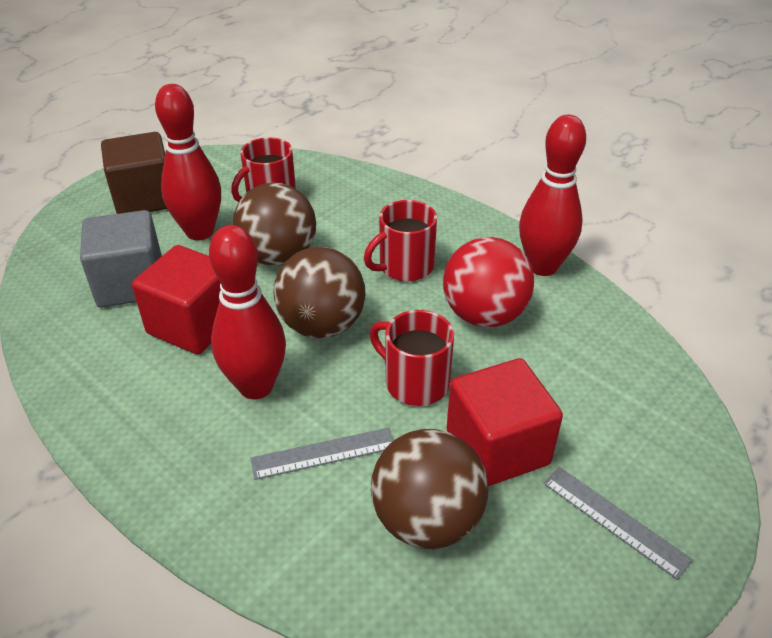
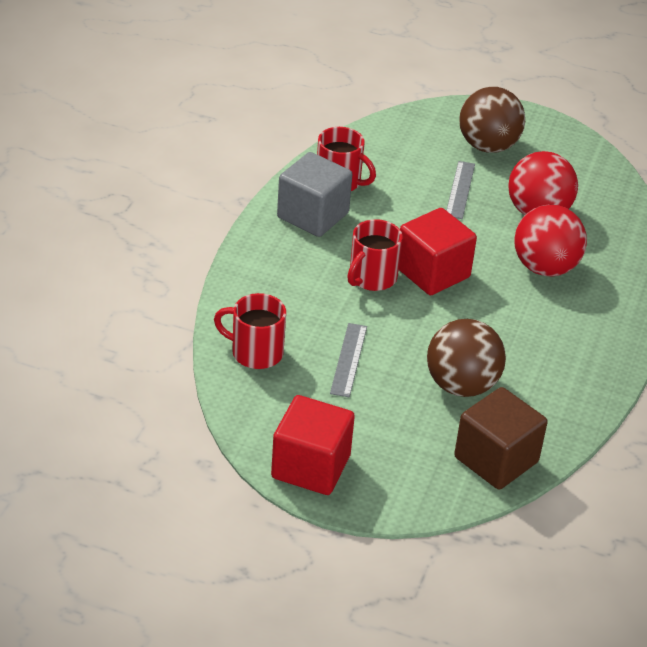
brown ball: [233,183,316,266] [274,247,366,339] [371,429,488,549] = 3 -> [427,319,506,397] [459,87,525,153] = 2
red ball: [443,237,534,327] = 1 -> [508,151,578,215] [514,205,587,277] = 2
red bowling pin: [155,84,221,240] [209,225,286,399] [519,115,586,276] = 3 -> none = 0

